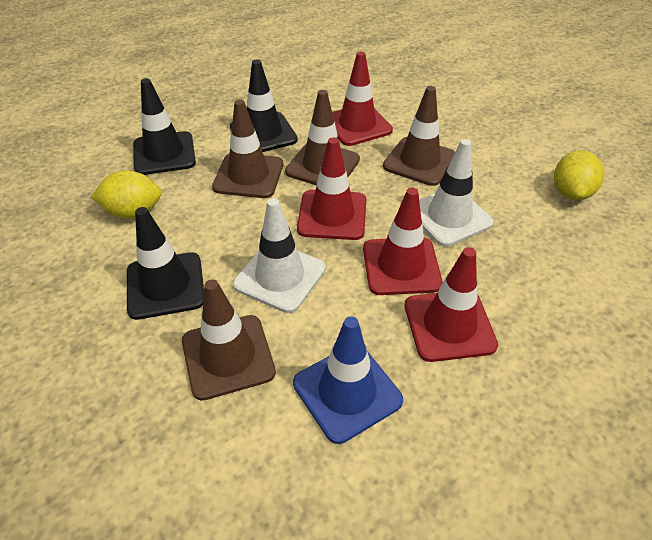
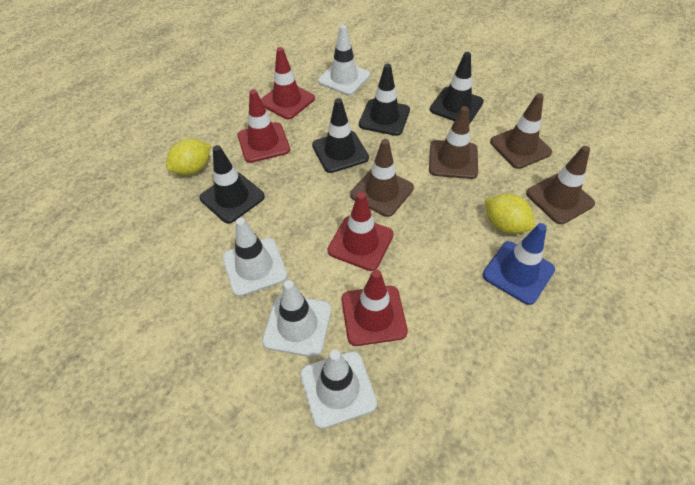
black traffic cone: [127,207,204,320] [133,78,196,175] [230,60,298,152] = 3 -> [199,145,265,223] [312,98,369,173] [359,64,410,136] [430,52,484,124] = 4
white traffic cone: [233,198,326,313] [419,139,494,247] = 2 -> [222,218,287,297] [262,280,331,357] [300,350,377,429] [318,25,370,95] = 4

